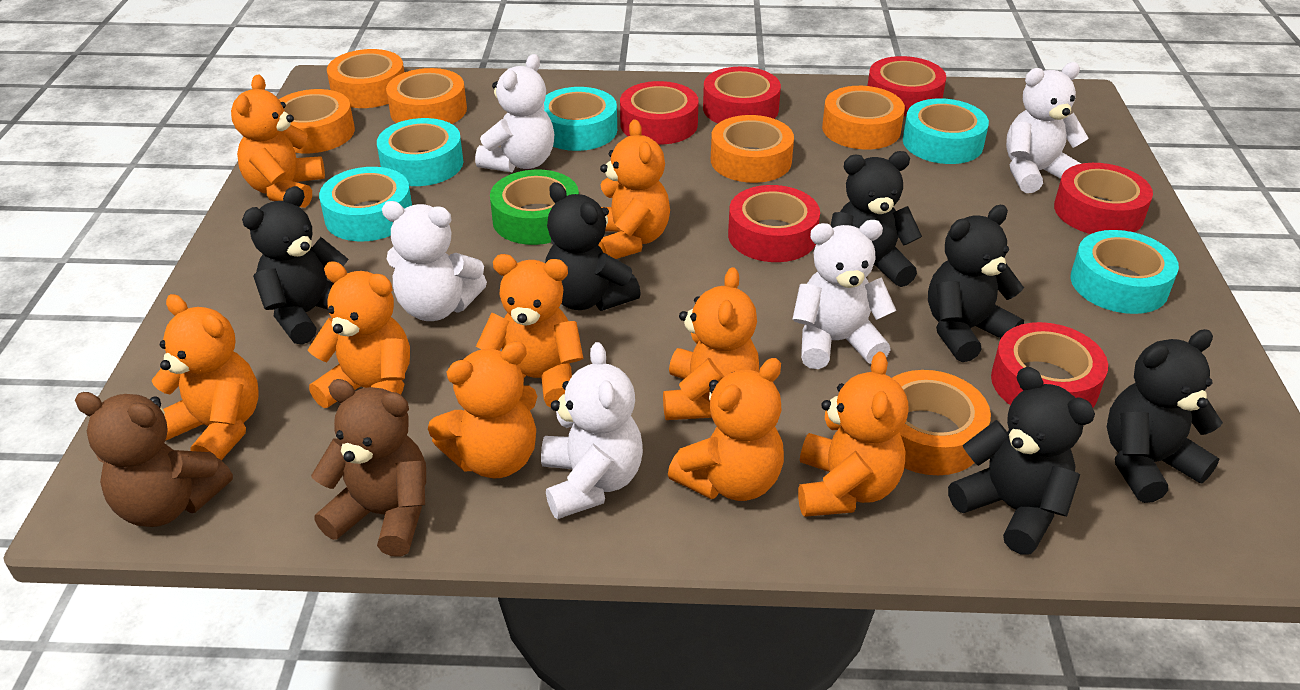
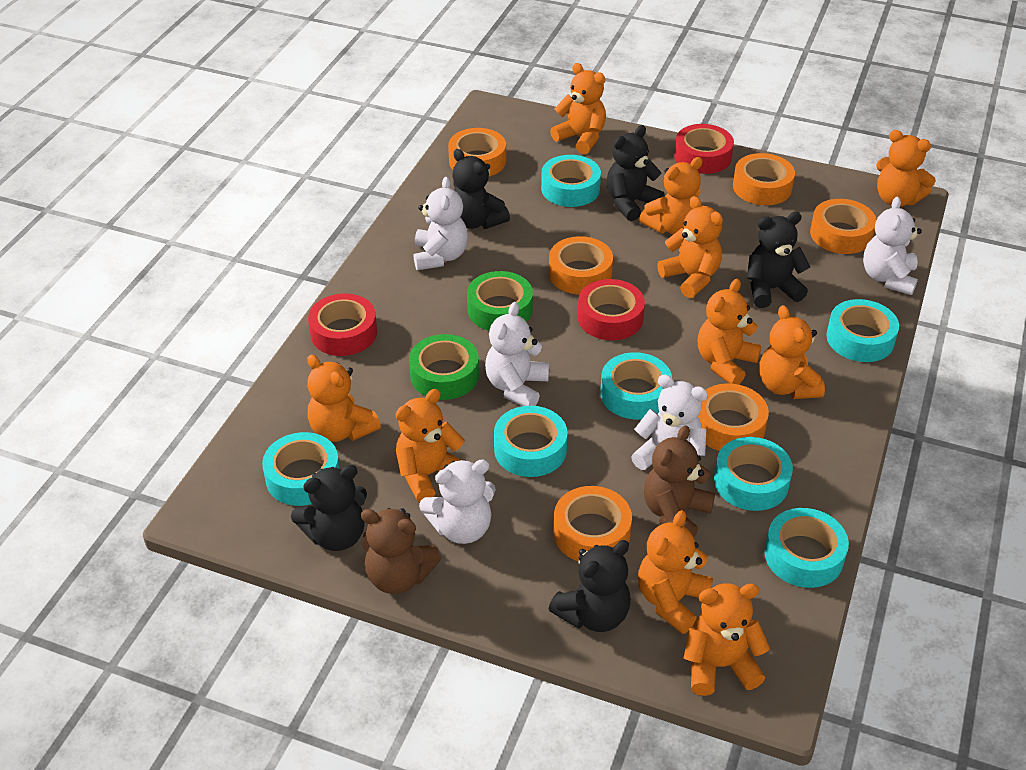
black teddy bear: [242,186,348,345] [545,182,641,311] [831,151,922,287] [928,205,1024,362] [948,367,1095,555] [1107,329,1223,503] = 6 -> [291,465,367,551] [452,149,510,229] [549,540,631,632] [607,125,665,221] [747,212,810,308] = 5
green tape: [490,170,579,245] = 1 -> [409,334,479,400] [467,271,533,331] = 2
orange teddy bear: [152,294,259,460] [231,74,325,208] [308,261,410,408] [428,341,538,478] [476,254,583,407] [598,119,670,259] [663,267,760,420] [668,358,784,501] [798,352,908,517] = 9 -> [307,355,381,442] [396,389,465,502] [550,63,606,154] [638,510,713,634] [639,157,703,234] [657,196,723,298] [684,583,770,696] [698,279,762,385] [759,305,825,399] [876,130,936,207] = 10
red tape: [620,81,699,145] [703,67,781,123] [728,185,820,262] [868,56,946,116] [991,322,1108,408] [1054,163,1153,234] = 6 -> [308,293,377,356] [578,279,645,340] [674,124,734,174] = 3
turquoise tape: [319,167,412,241] [377,118,463,186] [544,87,617,151] [903,98,989,164] [1070,230,1179,314] = 5 -> [262,432,340,506] [494,406,568,477] [541,155,601,207] [600,352,672,419] [714,437,793,511] [764,508,849,588] [826,299,899,362] = 7

